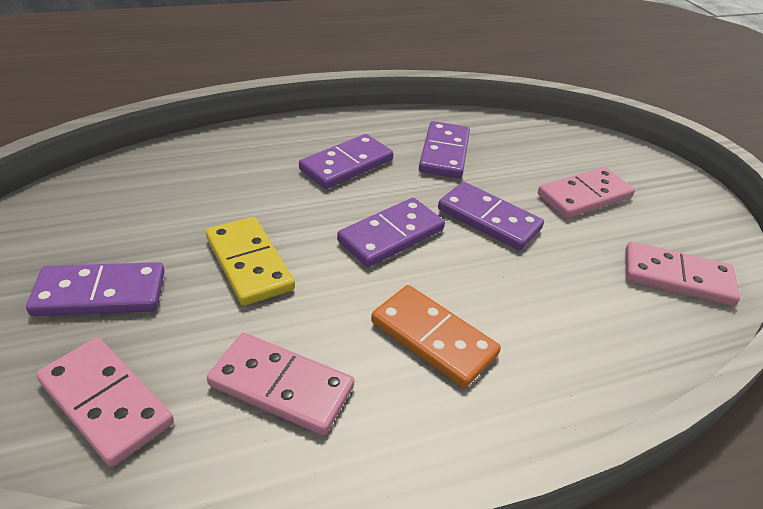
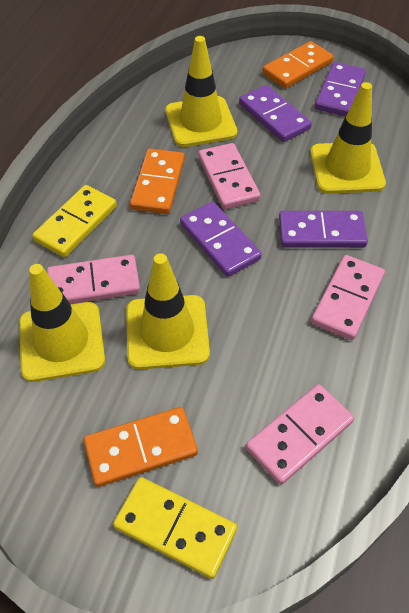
orange domino: [371,285,501,388] = 1 -> [83,407,198,487] [130,149,185,214] [262,41,334,89] = 3
purple domino: [26,262,165,316] [299,134,394,189] [337,198,445,267] [419,121,470,179] [438,182,544,250] = 5 -> [180,202,262,277] [239,85,312,142] [279,211,368,248] [315,62,366,117] = 4
yellow domino: [206,217,295,306] = 1 -> [32,185,117,257] [113,477,237,579] = 2
yellow traffic cone: none = 0 -> [19,264,105,382] [126,253,210,370] [165,36,237,147] [310,82,386,194] = 4

